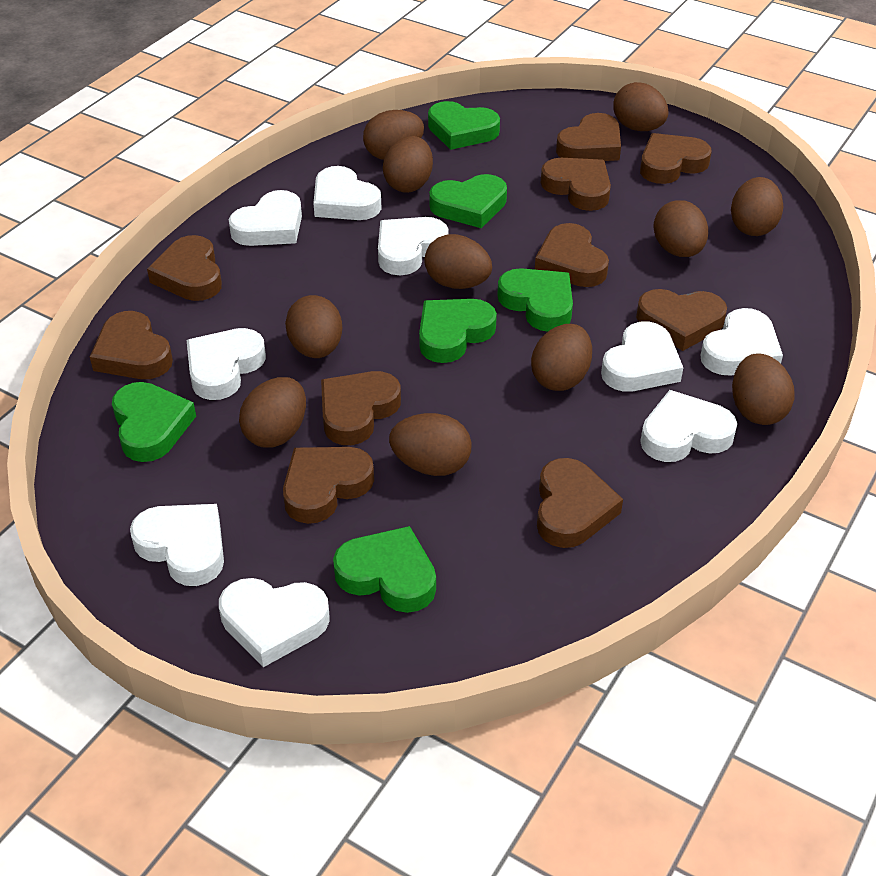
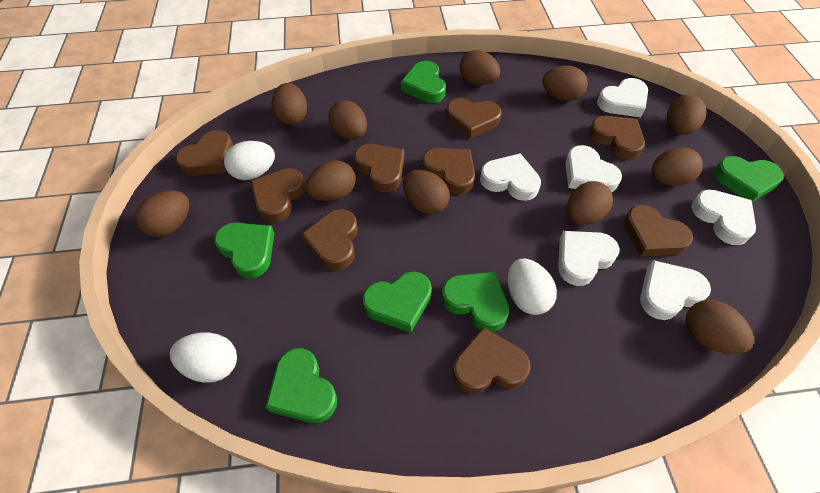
brown heart: [90,311,173,379] [147,235,222,301] [283,447,374,524] [321,371,401,445] [535,223,609,287] [537,458,623,548] [541,158,611,211] [556,113,621,161] [636,289,727,351] [640,133,712,184] = 10 -> [176,130,234,176] [251,168,306,223] [302,209,358,270] [354,144,404,192] [422,148,475,195] [446,98,502,139] [453,327,531,394] [589,116,645,160] [624,205,693,257] = 9
white egg: none = 0 -> [170,332,237,383] [224,141,275,180] [508,259,557,315] = 3
white heart: [130,504,224,586] [187,328,266,400] [219,578,330,667] [229,190,302,246] [313,166,382,220] [378,217,449,275] [601,321,683,392] [640,390,737,462] [700,308,783,376] = 9 -> [480,153,541,201] [558,231,620,286] [565,145,622,192] [597,78,648,117] [640,260,711,320] [691,190,756,245] = 6

